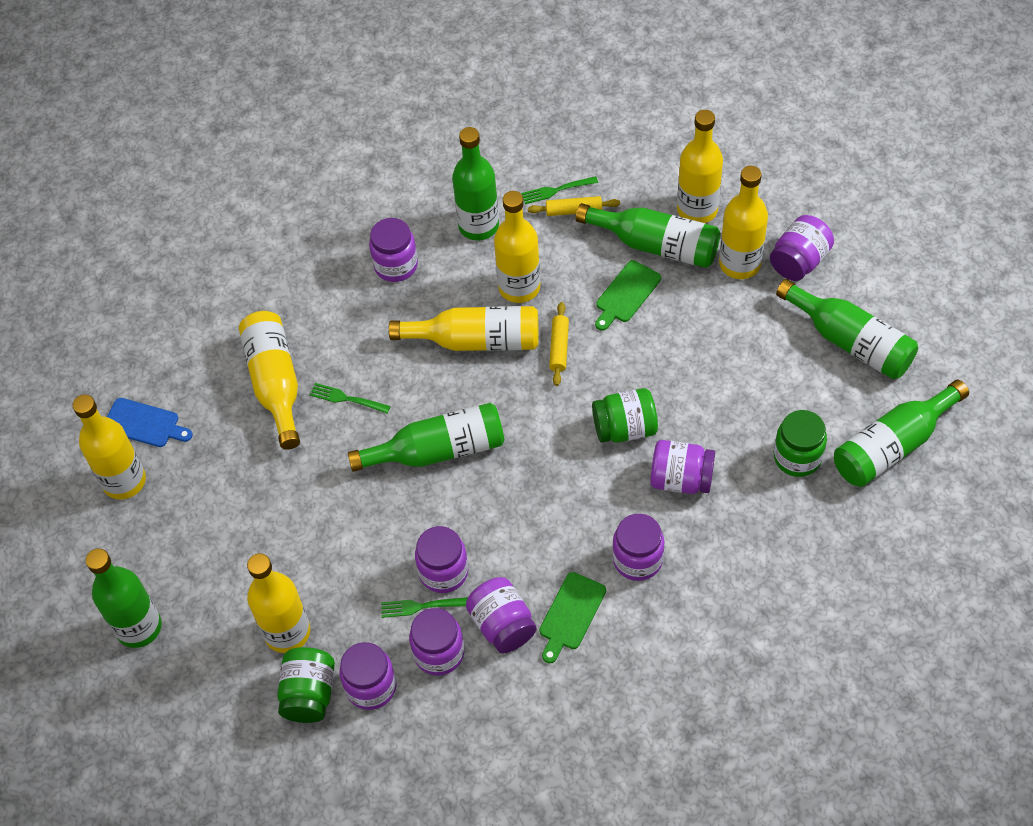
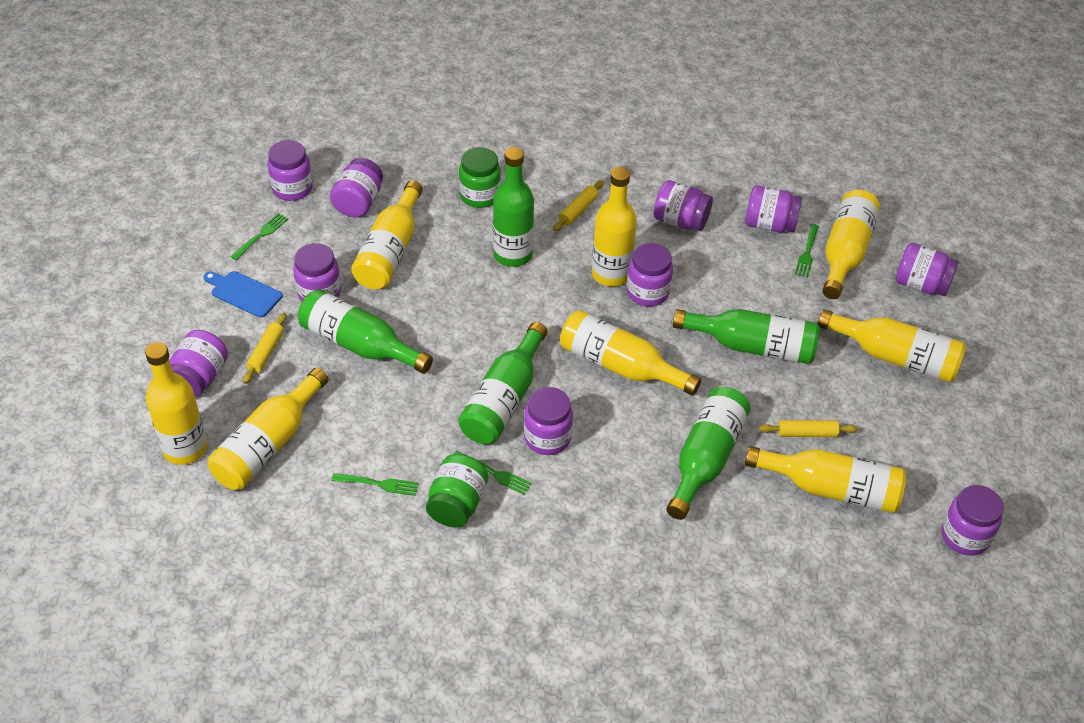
green bottle: [86,549,162,648] [348,403,504,472] [452,127,499,240] [575,203,720,268] [776,279,918,379] [834,379,969,487] = 6 -> [298,289,433,374] [458,322,548,444] [493,147,534,267] [666,387,751,520] [673,309,820,364] = 5
green cutting board: [539,572,606,664] [595,260,661,331] = 2 -> none = 0
green fork: [310,383,390,413] [381,597,468,618] [521,176,598,204] = 3 -> [230,213,288,260] [332,473,419,496] [454,451,532,495] [795,224,819,278] = 4
green jar: [277,647,335,723] [592,388,658,443] [774,410,827,477] = 3 -> [426,454,488,527] [459,147,501,208] = 2
purple jar: [339,642,397,710] [369,218,418,282] [409,608,464,676] [415,526,468,593] [466,577,537,653] [612,514,665,581] [650,440,715,494] [770,215,834,281] = 8 -> [169,330,228,397] [268,140,313,201] [293,243,341,301] [330,158,383,218] [524,387,573,455] [627,243,673,306] [654,180,713,231] [745,185,802,232] [895,243,959,296] [942,485,1004,556] = 10
yellow bottle: [73,395,146,500] [239,311,300,450] [247,553,310,653] [389,306,539,351] [494,191,540,303] [677,110,723,223] [719,166,768,279] = 7 -> [145,342,207,465] [208,368,328,490] [351,180,423,289] [560,310,701,396] [592,167,637,287] [745,446,907,513] [818,309,966,382] [822,190,880,299] = 8
yellow rolling pin: [528,196,620,216] [549,302,569,386] = 2 -> [243,313,287,384] [553,180,603,231] [759,420,858,437] = 3

